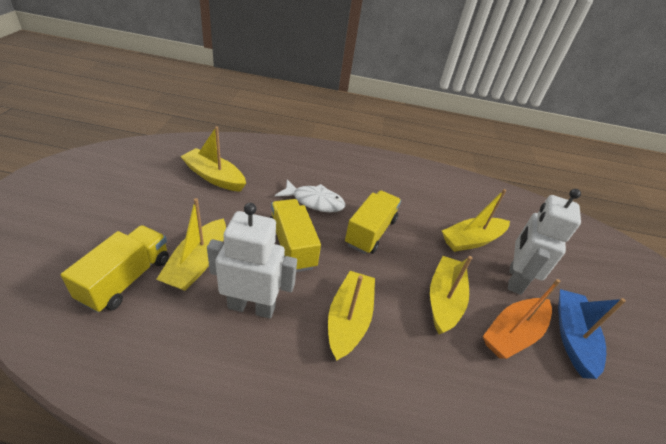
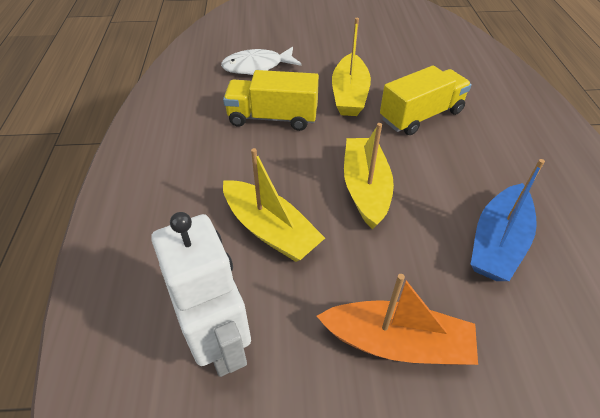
white robot: [207,203,297,319] [508,189,581,295] = 2 -> [151,212,251,377] = 1
yellow boat: [156,198,226,291] [180,126,246,192] [328,271,375,360] [430,256,472,334] [442,189,510,252] = 5 -> [223,148,325,262] [332,18,371,116] [344,123,394,229] = 3
yellow truck: [60,225,169,313] [270,199,321,272] [345,190,401,254] = 3 -> [223,70,319,131] [380,65,472,135] = 2

